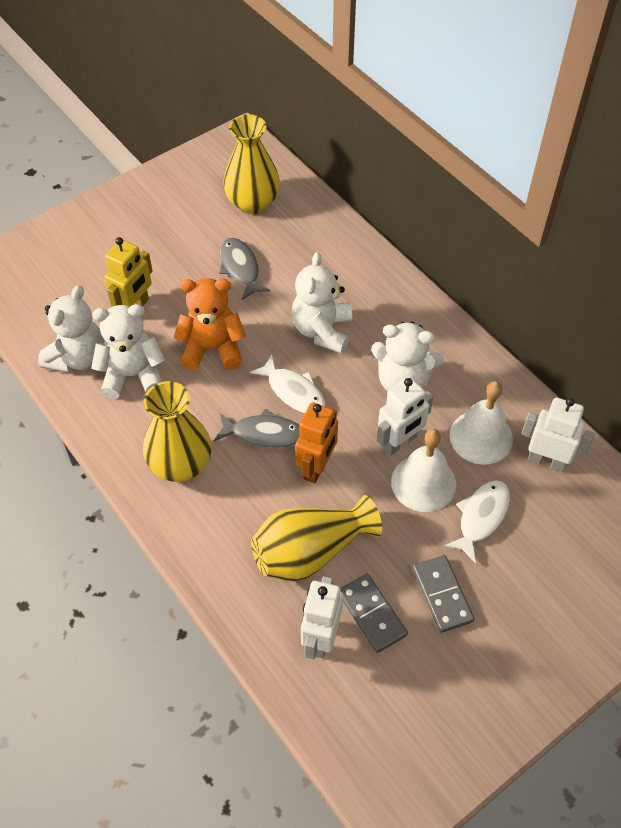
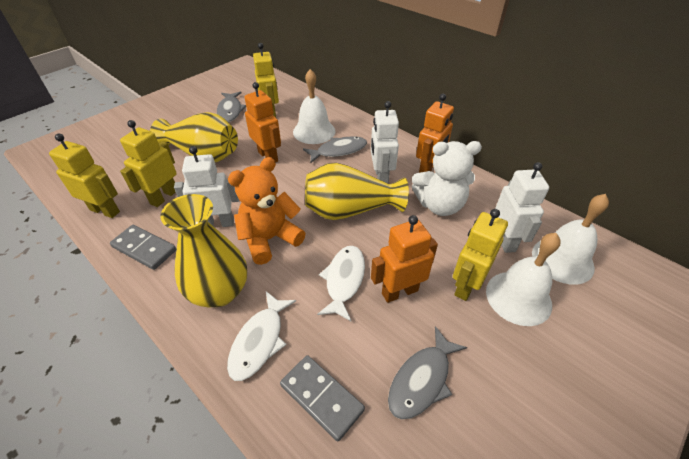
grey fish: [214,409,300,448] [219,238,270,300] = 2 -> [217,91,246,122] [303,136,367,163] [388,326,467,419] = 3
orange robot: [295,402,338,483] = 1 -> [244,82,281,163] [371,215,438,303] [416,94,454,173] = 3
white bell: [391,429,456,512] [450,381,513,465] = 2 -> [293,69,336,144] [486,233,561,326] [532,194,609,285] = 3
white teddy bear: [38,285,104,372] [91,304,165,399] [292,252,352,354] [371,322,444,392] = 4 -> [412,141,482,216] = 1
yellow robot: [104,237,152,307] = 1 -> [49,134,120,218] [120,120,177,207] [253,43,279,117] [453,209,508,301] = 4

